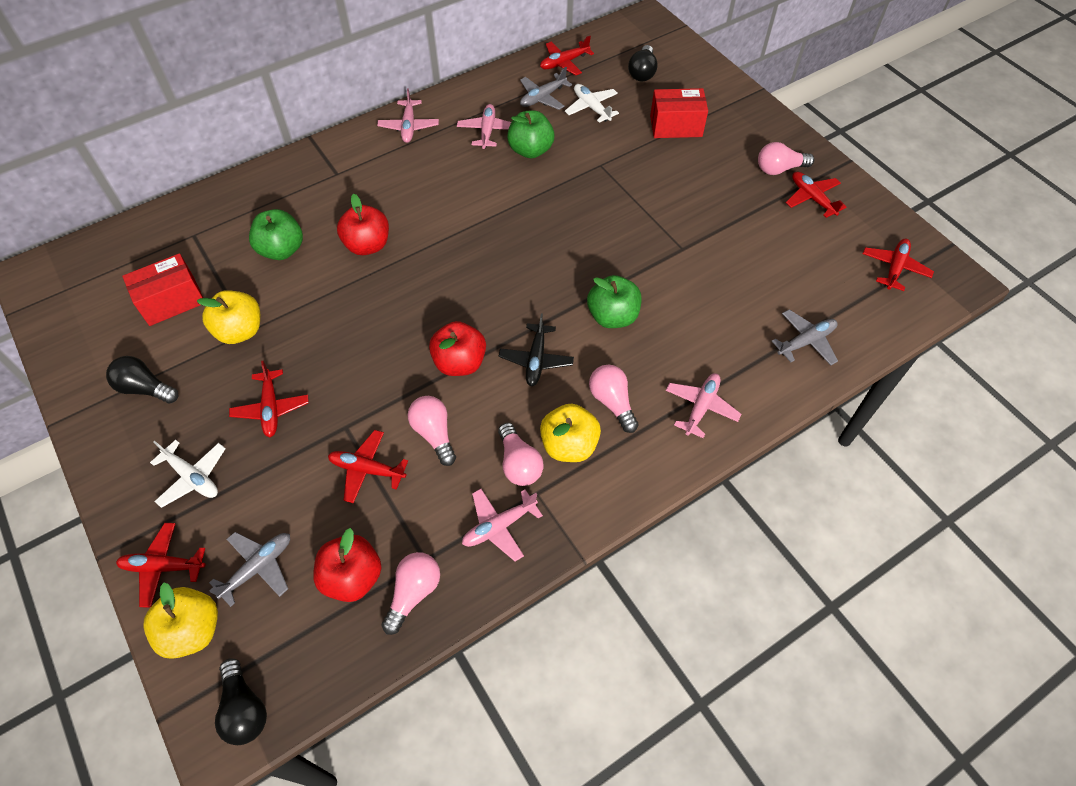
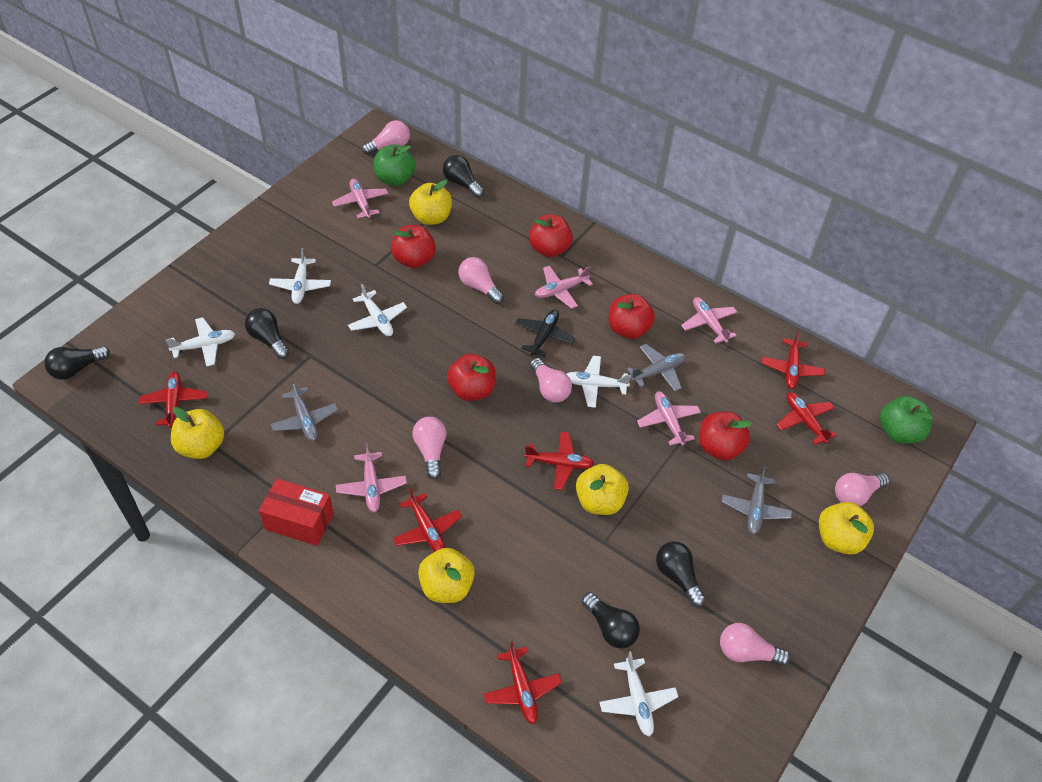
black light bulb: [106,356,178,404] [215,658,267,745] [628,45,658,81] = 3 -> [44,346,110,380] [245,308,289,359] [443,155,484,198] [582,592,640,648] [656,541,706,607] = 5
green apple: [249,209,303,260] [507,110,554,158] [587,275,642,328] = 3 -> [374,144,415,186] [880,396,933,444] = 2
pink light bulb: [381,552,440,635] [408,396,456,466] [498,422,543,486] [589,365,639,433] [758,142,814,175] = 5 -> [362,120,410,155] [412,417,447,479] [458,257,504,304] [530,358,572,403] [720,623,790,666] [835,472,890,506] = 6
pink plane: [377,88,439,143] [457,104,511,149] [462,489,543,561] [666,373,742,438] = 4 -> [332,179,389,218] [336,443,407,513] [535,266,593,309] [637,391,701,446] [681,297,737,344] = 5
red apple: [313,528,381,602] [337,194,389,255] [429,321,486,376] = 3 -> [391,225,436,268] [447,354,496,401] [529,215,573,257] [609,294,655,339] [699,412,752,460] = 5
red box: [122,253,203,326] [650,88,708,138] = 2 -> [259,478,334,546] = 1
white plane: [150,440,226,508] [565,84,619,123] = 2 -> [166,317,235,367] [269,248,331,304] [348,284,407,336] [567,355,631,408] [599,651,678,737] = 5
yellow apple: [143,582,218,659] [197,290,260,344] [540,404,601,462] = 3 -> [171,407,224,459] [409,180,452,225] [418,548,475,603] [576,464,629,515] [819,502,874,555] = 5

